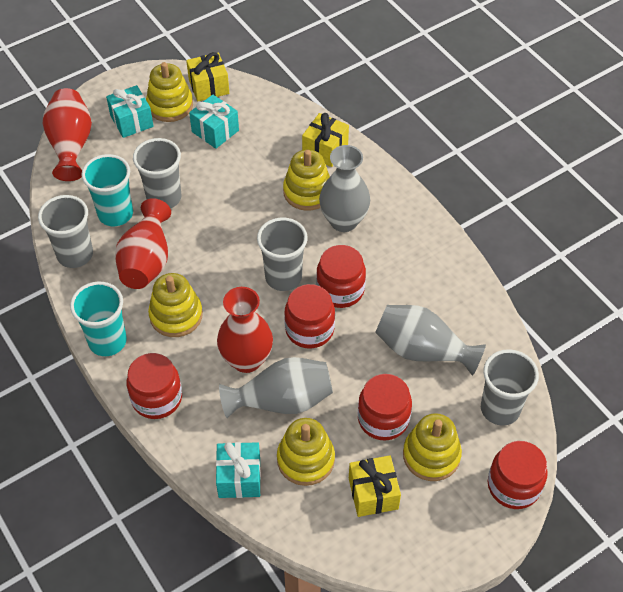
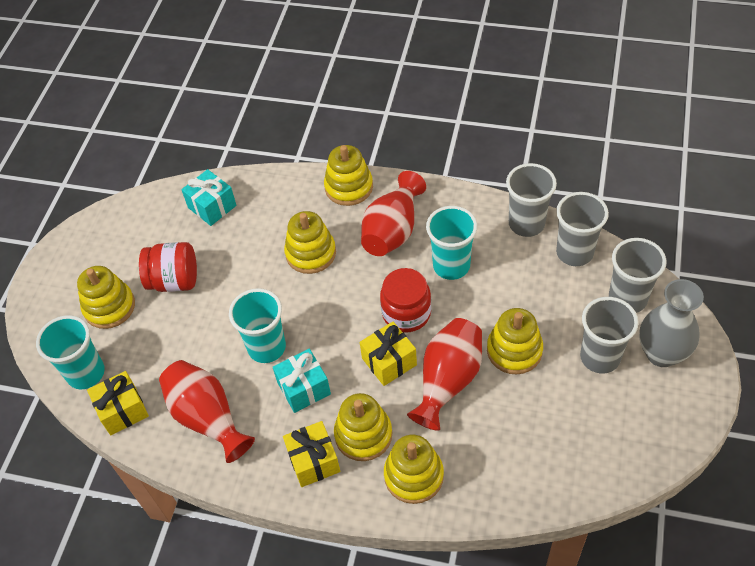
grey vase: [219,357,333,418] [319,145,370,232] [375,305,486,376] = 3 -> [639,279,704,367] = 1
red jar: [127,353,182,419] [284,284,335,349] [316,245,366,308] [358,374,412,440] [488,441,548,509] = 5 -> [139,242,197,292] [380,268,431,332] = 2
turquoise cup: [70,281,127,356] [82,154,133,226] = 2 -> [36,315,105,389] [229,288,286,363] [426,206,477,280] = 3
turquoise gift: [106,85,154,138] [189,94,239,149] [216,442,261,498] = 3 -> [181,169,237,226] [273,348,331,413] = 2
yellow stacking toy: [146,62,193,122] [148,273,203,337] [277,418,335,486] [283,150,330,211] [403,413,462,481] = 5 -> [77,266,135,329] [284,211,336,274] [324,145,373,206] [334,393,392,461] [384,435,444,504] [487,308,543,374] = 6

